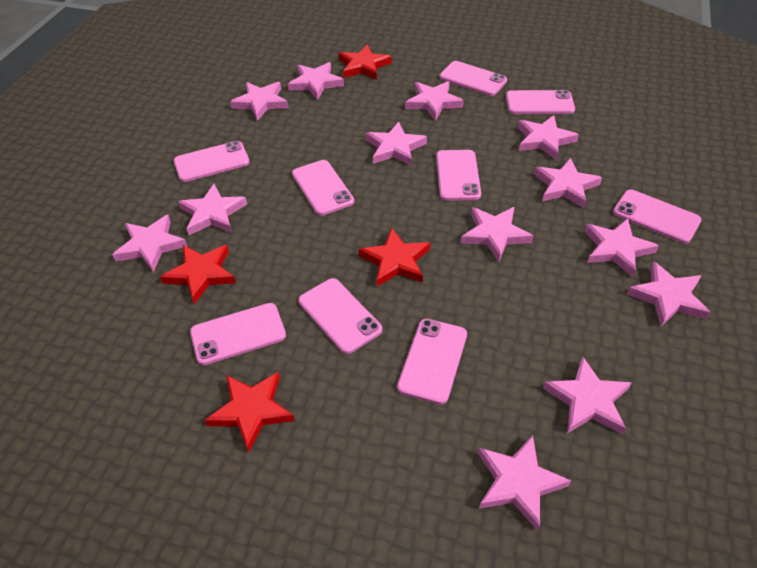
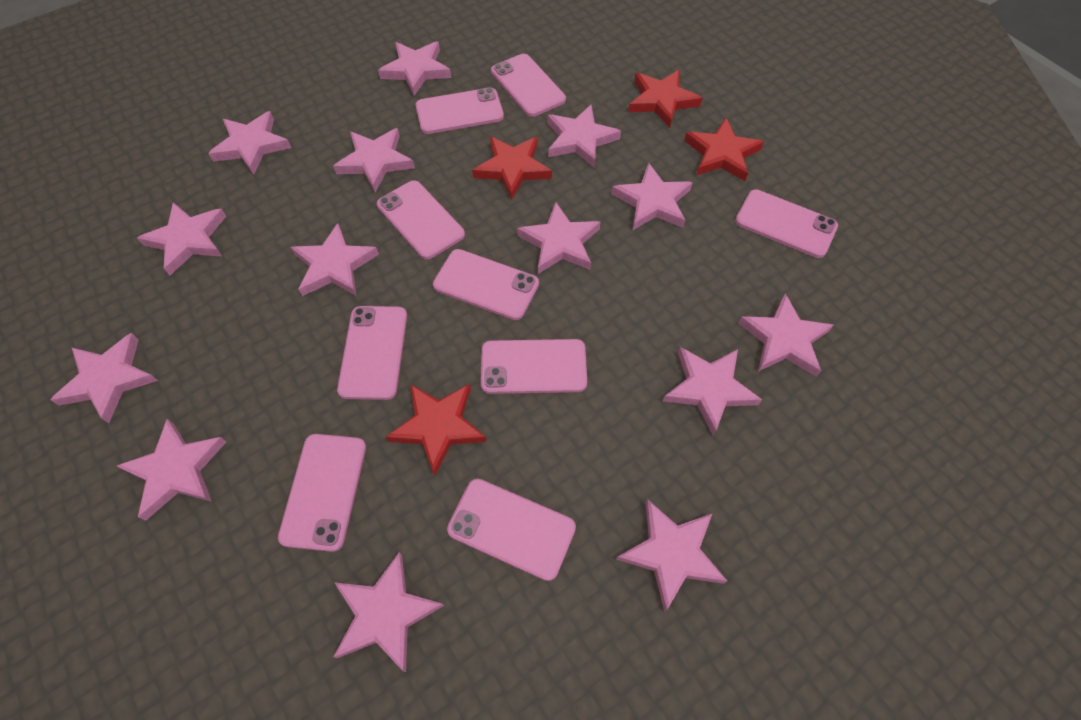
pink star: [112,215,187,272] [178,184,247,235] [230,82,288,121] [288,62,344,100] [366,122,427,166] [405,81,464,121] [461,207,533,261] [478,435,571,531] [518,115,579,160] [534,158,602,208] [543,356,632,434] [584,218,659,277] [627,261,711,327] = 13 -> [51,333,158,423] [117,419,226,521] [137,202,226,275] [208,111,291,175] [291,223,379,296] [333,128,415,192] [333,552,444,672] [378,41,451,96] [517,202,600,274] [548,105,621,167] [612,163,693,230] [616,500,727,612] [663,347,762,435] [738,293,833,377] = 14

